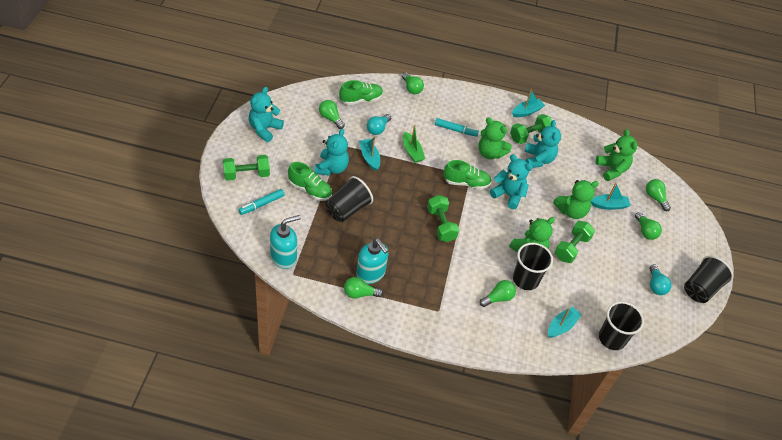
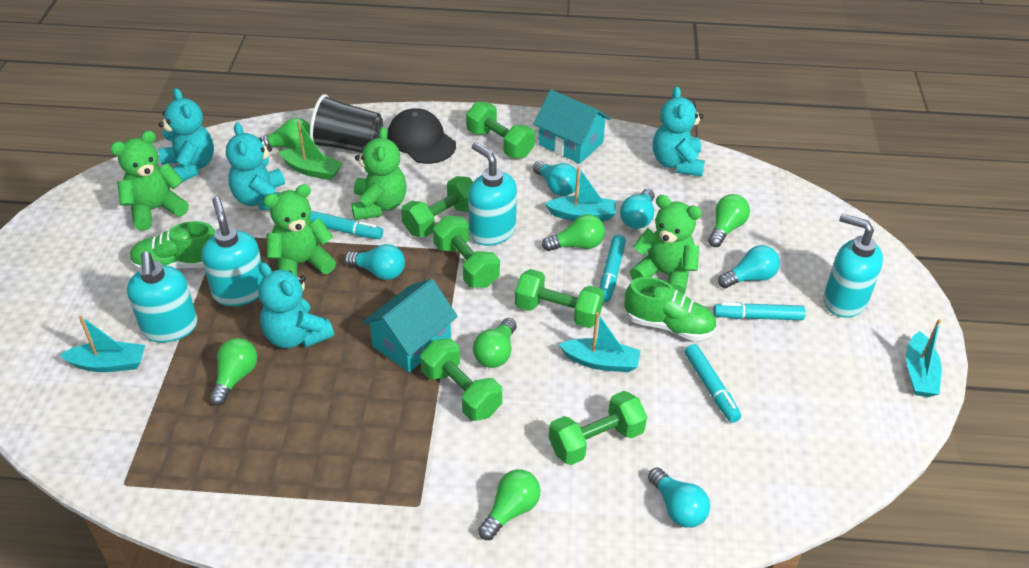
black cap: none = 0 -> [387,108,456,164] = 1
black cup: [326,176,373,222] [513,243,553,290] [599,301,644,350] [684,256,734,303] = 4 -> [309,94,383,153] = 1
green dumbbell: [223,155,270,181] [427,195,459,242] [510,114,552,144] [555,221,595,263] = 4 -> [401,176,473,238] [420,338,502,421] [433,216,500,288] [466,102,535,158] [515,269,604,328] [549,391,647,465] = 6
green shoe: [288,162,332,201] [339,80,383,105] [443,160,491,190] = 3 -> [130,221,215,270] [625,277,717,341] = 2
turquoise house: none = 0 -> [362,279,458,372] [534,90,611,164] = 2
turquoise light bulb: [367,114,391,135] [649,264,672,295] = 2 -> [344,244,405,280] [533,161,580,196] [620,189,655,229] [648,467,710,528] [718,245,780,288] = 5
turquoise marker: [238,189,285,215] [435,118,479,137] = 2 -> [309,211,383,239] [600,235,626,302] [685,344,741,423] [714,303,806,320] = 4
turquoise soap dispenser: [270,215,301,269] [356,238,389,284] = 2 -> [127,251,198,343] [202,197,264,306] [468,142,517,246] [823,213,883,318] = 4

